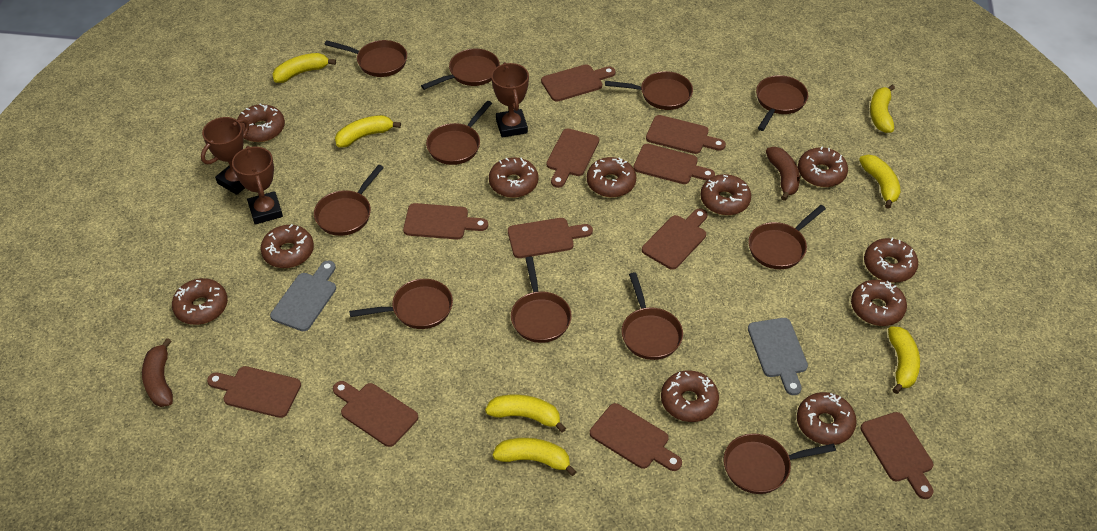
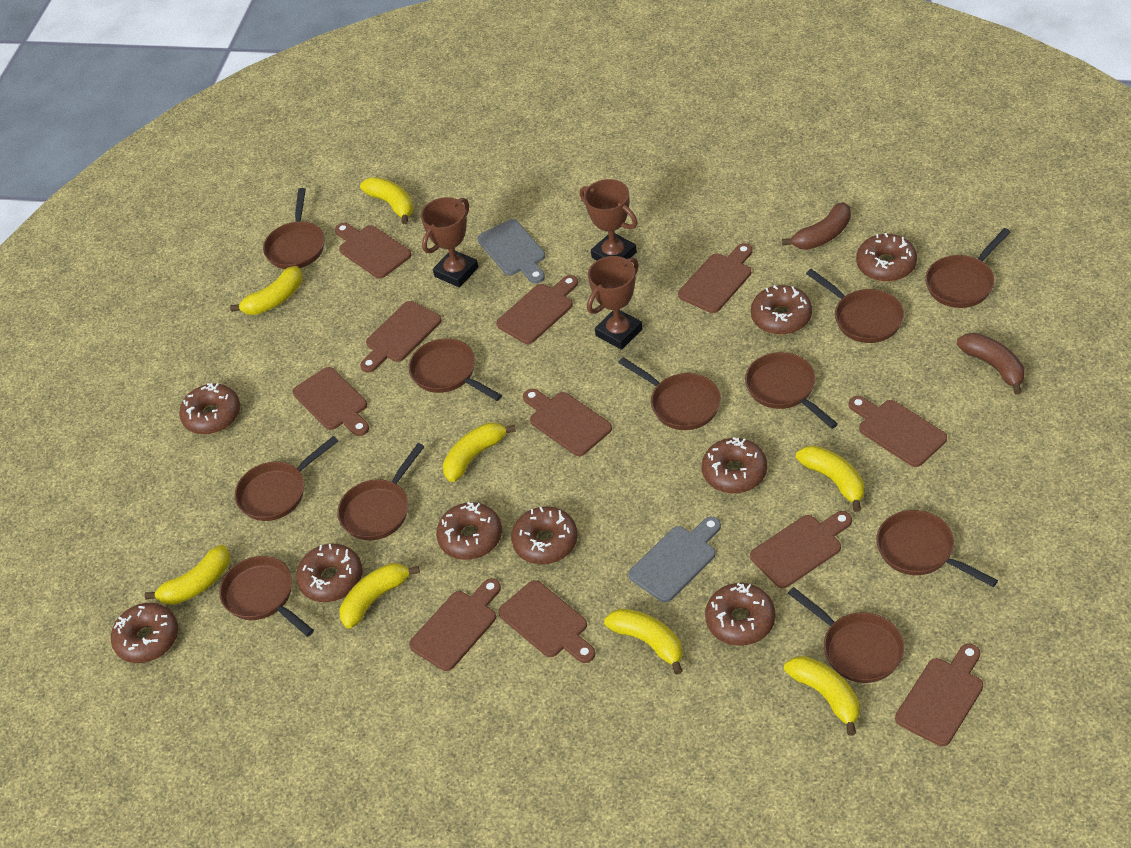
brown donut: [172,278,228,325] [237,104,285,142] [261,224,314,268] [489,157,538,198] [587,157,636,197] [661,370,719,422] [700,174,751,215] [797,392,857,445] [798,147,848,187] [851,280,907,326] [864,238,918,283] = 11 -> [111,603,178,663] [179,383,240,435] [296,544,363,602] [436,502,502,560] [511,506,578,564] [702,437,767,493] [705,583,775,646] [751,285,812,335] [856,233,917,282] = 9
yellow banana: [272,53,336,83] [335,115,401,147] [485,394,566,433] [492,438,577,476] [859,155,901,209] [870,85,895,133] [888,326,920,394] = 7 -> [145,545,230,605] [230,266,302,315] [340,563,420,629] [360,177,414,224] [443,423,516,482] [604,608,683,674] [784,656,859,736] [796,445,864,512] = 8

